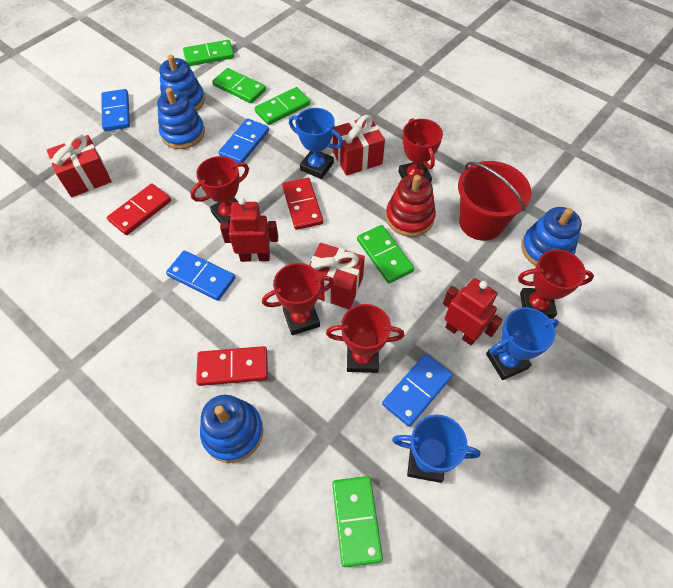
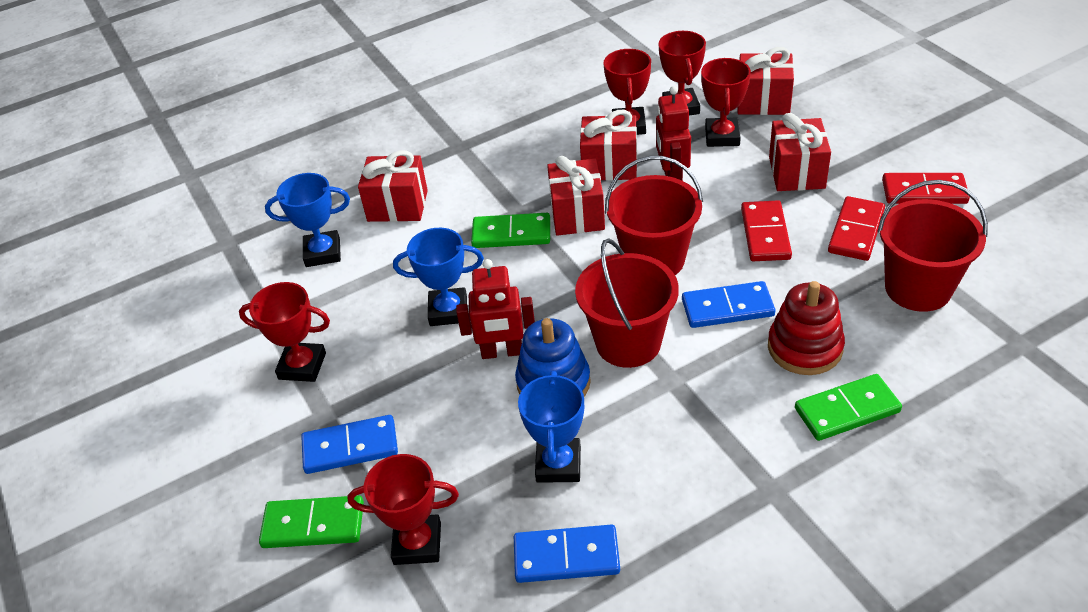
blue domino: [101,89,130,131] [166,251,235,301] [218,118,269,163] [382,354,453,427] = 4 -> [301,415,398,474] [514,524,620,583] [682,281,775,328] = 3
blue stacking toy: [157,88,205,149] [159,55,205,111] [200,395,263,463] [521,207,582,266] = 4 -> [515,318,591,397] = 1
green domino: [183,40,234,66] [212,68,266,103] [254,87,310,125] [332,476,383,567] [357,225,414,283] = 5 -> [259,495,364,548] [471,213,550,248] [795,374,902,441] = 3
red bucket: [458,161,531,241] = 1 -> [575,238,679,368] [605,156,703,275] [877,180,988,312] = 3
red gift: [47,134,112,197] [309,243,365,309] [333,115,385,176] = 3 -> [358,150,428,222] [547,156,605,236] [580,110,637,181] [738,47,794,115] [769,113,831,191] = 5

